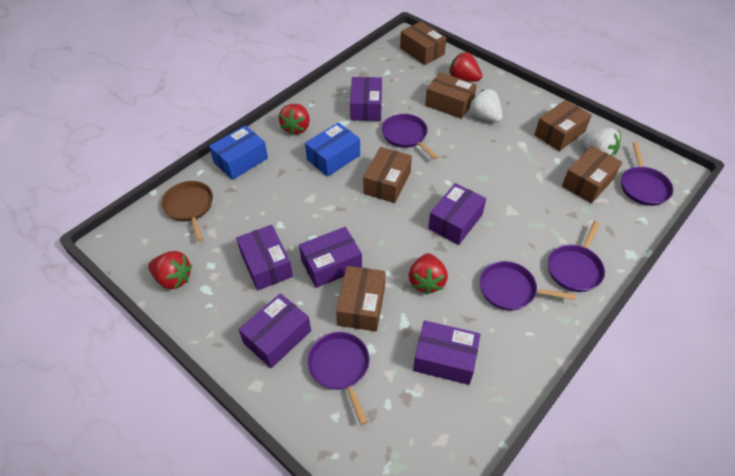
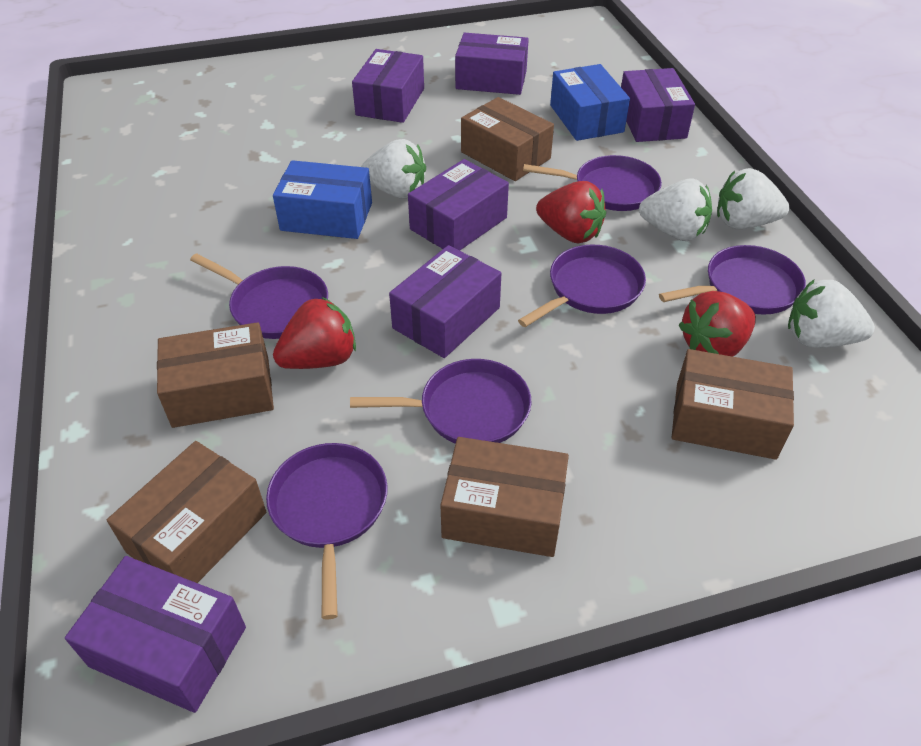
brown box: [336,266,386,331] [363,147,412,203] [400,21,447,65] [425,72,477,119] [535,100,592,151] [562,146,622,203] = 6 -> [107,441,266,583] [157,322,274,428] [440,437,569,557] [461,97,554,181] [671,349,794,460] = 5
brown pan: [161,181,213,242] = 1 -> none = 0
purple pan: [307,332,370,425] [382,114,439,160] [479,261,576,310] [548,221,605,292] [621,142,673,206] = 5 -> [190,253,328,339] [266,443,388,620] [350,359,532,444] [518,245,646,327] [523,155,662,211] [659,245,806,315] = 6
red strawberry: [148,251,192,290] [279,104,310,135] [409,253,448,295] [449,52,482,82] = 4 -> [273,297,356,369] [536,181,606,244] [679,291,756,357] = 3
white strawberry: [469,89,503,122] [581,128,621,157] = 2 -> [361,139,426,199] [639,179,712,241] [717,168,789,229] [788,280,875,348] = 4

